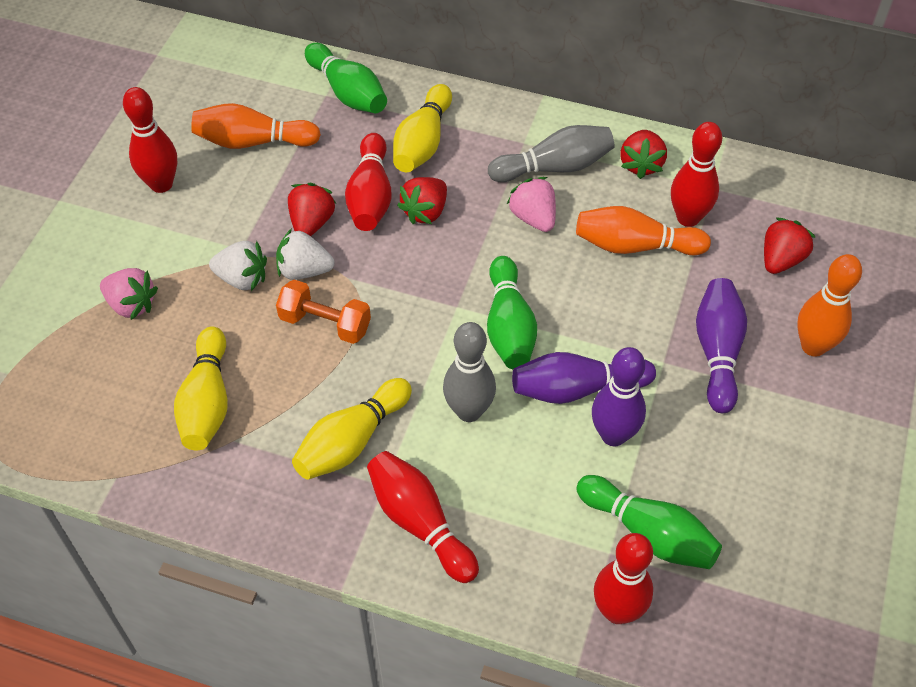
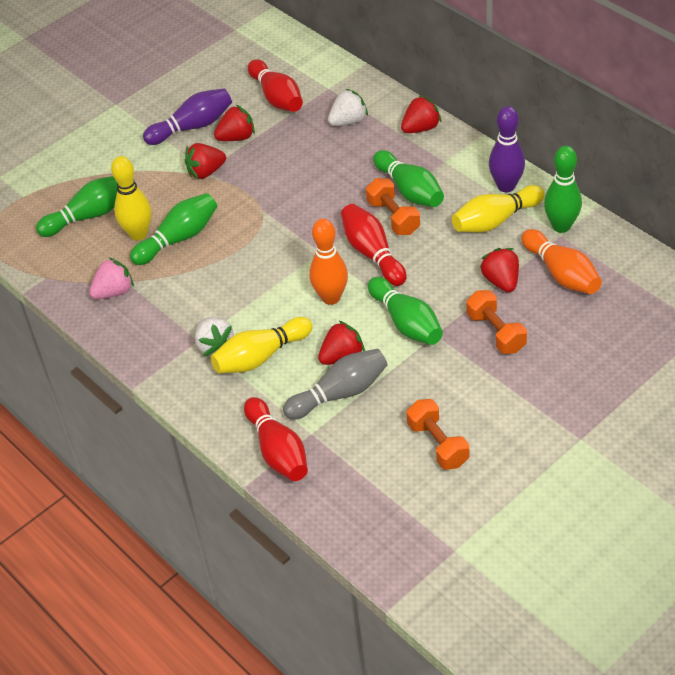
green bowling pin: [305,43,387,113] [487,256,537,369] [576,475,722,569] = 3 -> [36,176,117,237] [130,193,217,265] [368,277,443,345] [373,150,444,207] [544,146,582,233] = 5
grey bowling pin: [443,322,496,422] [488,125,614,182] = 2 -> [283,349,388,420] = 1
orange bowling pin: [191,103,321,149] [576,206,711,255] [797,254,862,357] = 3 -> [309,219,348,305] [522,229,602,294] = 2
orange dumbbell: [276,280,371,344] = 1 -> [366,178,420,235] [406,399,469,470] [466,290,527,354] = 3
pink strawberry: [100,268,158,320] [507,177,556,232] = 2 -> [89,257,134,299] = 1
purple bowling pin: [512,352,656,404] [592,347,646,446] [696,278,747,413] = 3 -> [143,88,232,145] [489,106,525,192] = 2
red bowling pin: [123,87,177,193] [345,133,392,231] [367,451,479,583] [594,533,653,624] [671,122,722,227] = 5 -> [244,397,308,481] [248,59,303,112] [341,204,407,286] = 3
red strawberry: [288,183,336,236] [397,177,447,224] [620,130,667,179] [764,218,815,274] = 4 -> [185,143,226,179] [214,105,255,141] [318,320,365,365] [401,95,442,133] [480,248,519,292] = 5

